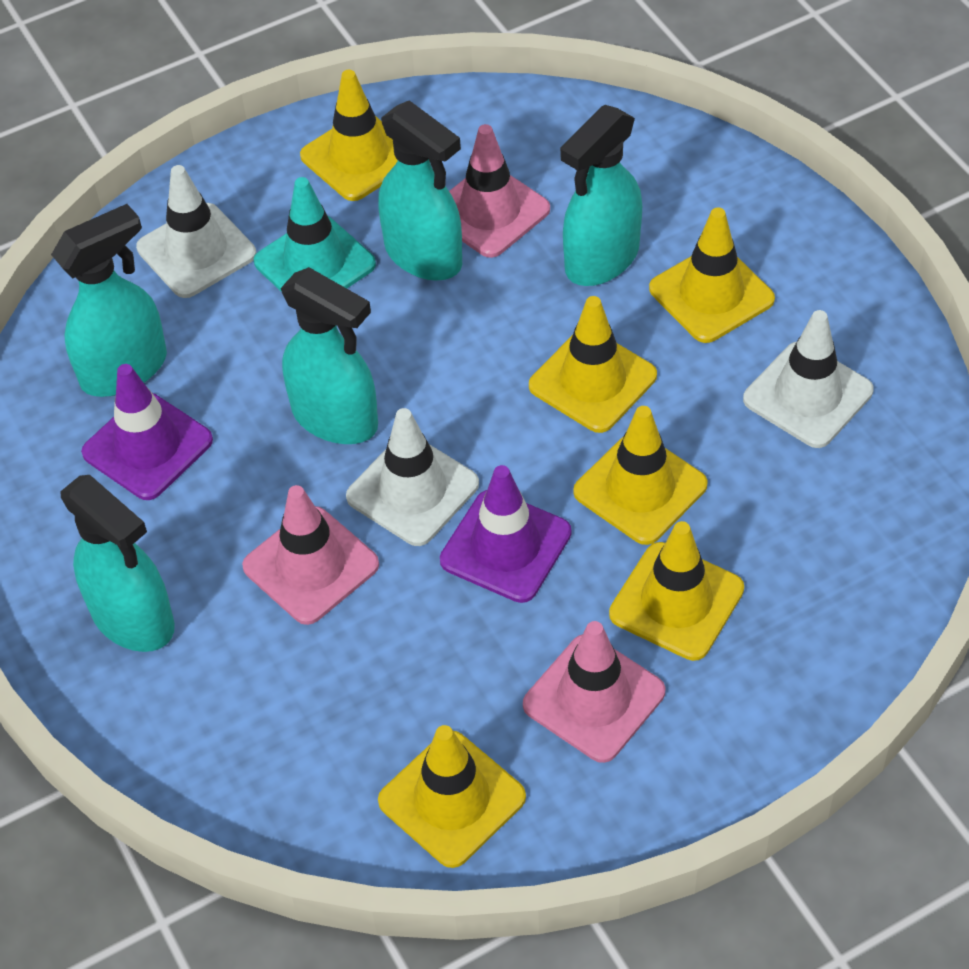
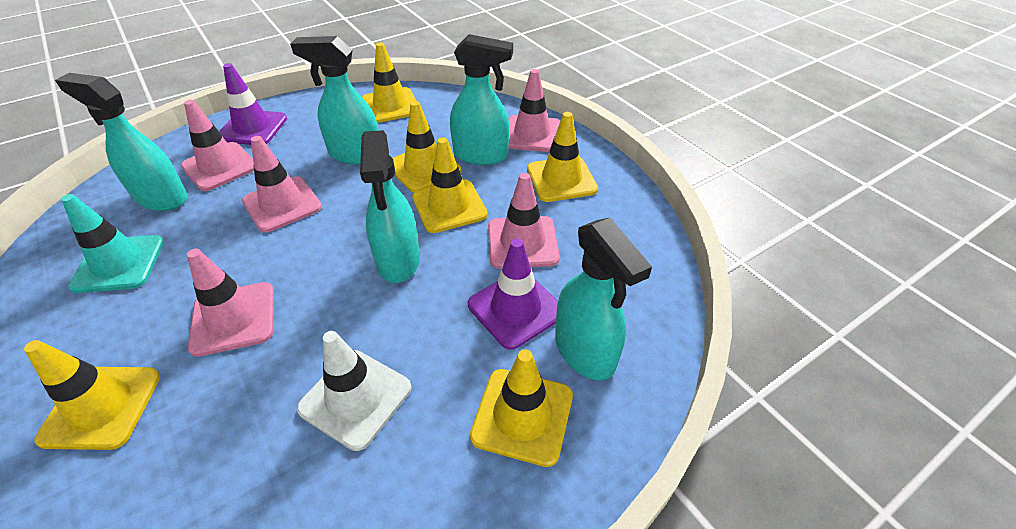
pink traffic cone: [242,485,379,625] [449,124,550,258] [523,621,665,763] = 3 -> [181,100,254,191] [187,249,274,357] [242,136,322,233] [488,173,560,269] [508,69,560,152] = 5
white traffic cone: [136,165,256,298] [346,408,479,546] [743,310,874,448] = 3 -> [297,331,411,451] = 1

